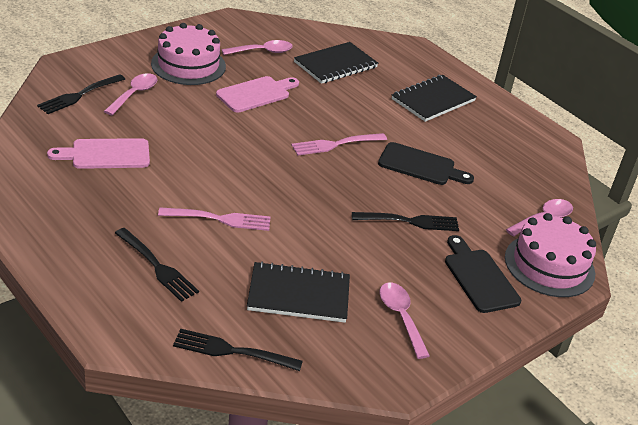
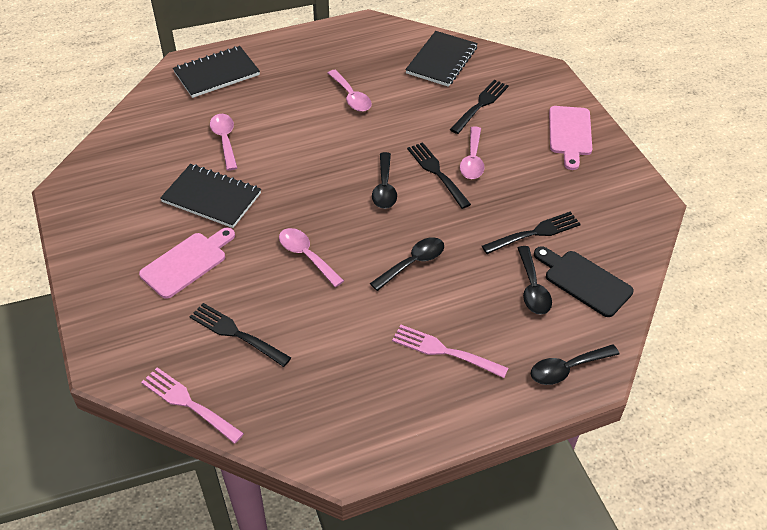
black cutting board: [378,142,474,185] [445,235,521,313] = 2 -> [534,246,634,317] = 1
black spoon: none = 0 -> [370,237,444,291] [372,152,397,209] [518,246,552,315] [531,344,619,385] = 4
pink cake: [151,23,226,85] [505,213,596,297] = 2 -> none = 0

